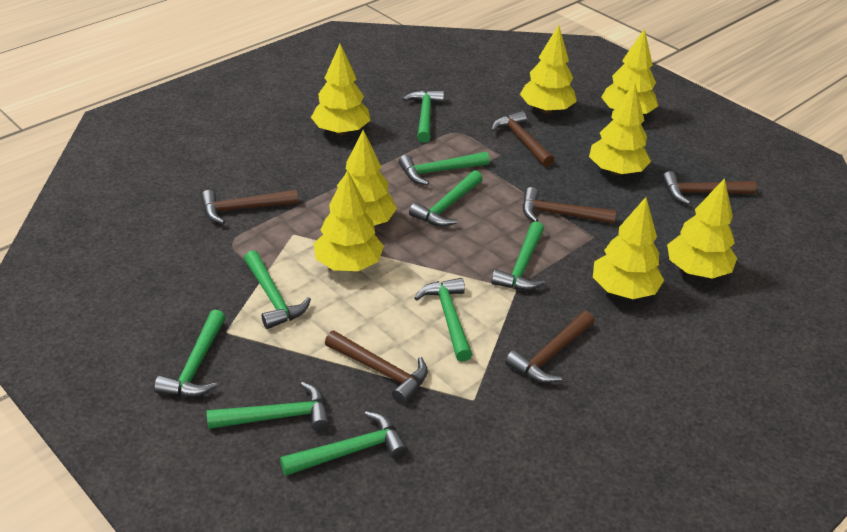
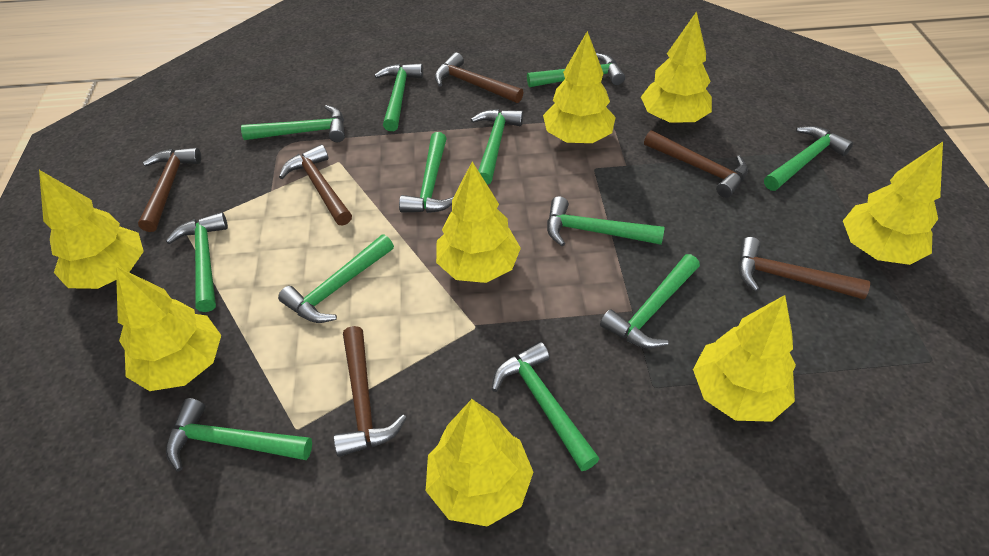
green hammer: [154,310,226,397] [207,382,330,431] [244,250,311,329] [280,411,408,476] [399,152,490,185] [403,90,444,143] [409,170,482,226] [414,278,473,362] [491,221,545,290] = 9 -> [166,212,228,312] [166,398,312,471] [241,105,345,142] [278,235,394,323] [374,63,423,131] [399,132,454,213] [471,109,523,185] [492,342,600,471] [527,53,625,87] [547,196,665,246] [600,254,700,348] [764,126,853,191] = 12

